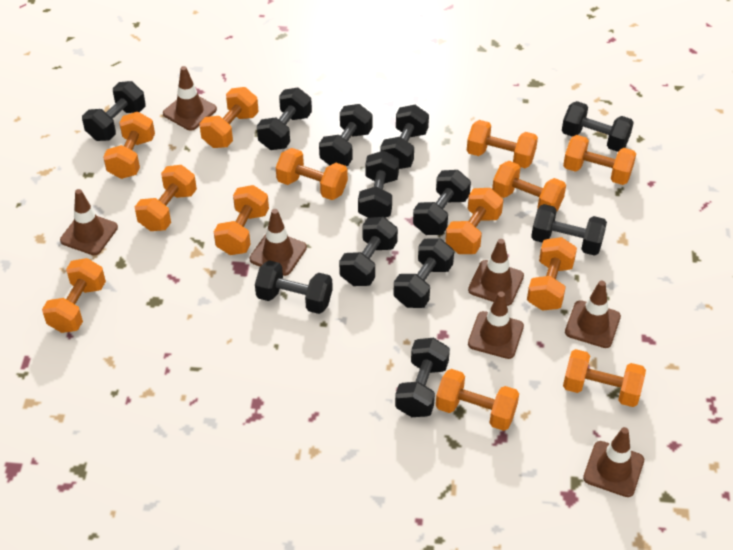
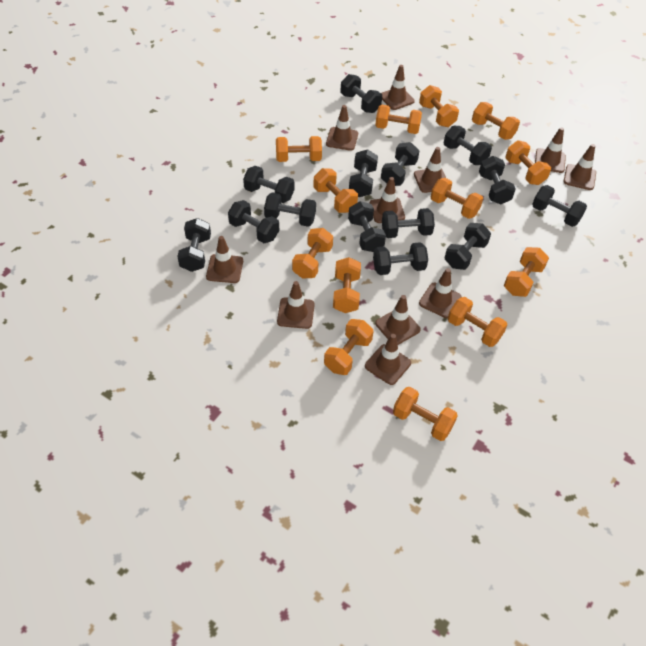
black dumbbell: [82,81,146,141] [255,260,333,314] [257,88,312,150] [319,104,372,166] [339,217,398,286] [358,151,399,218] [381,105,429,169] [393,238,454,308] [395,338,450,417] [413,170,471,235] [531,204,607,256] [562,101,634,152] = 12 -> [177,218,211,272] [228,200,279,243] [243,166,294,203] [264,192,316,227] [340,74,382,113] [348,201,386,252] [349,149,378,197] [373,242,428,275] [381,142,419,186] [382,208,435,238] [444,126,492,165] [445,223,491,270] [479,156,515,204] [532,185,587,227] = 14
brown traffic cone: [60,189,118,255] [163,66,217,131] [249,209,307,276] [468,239,524,306] [468,291,524,359] [565,280,621,348] [583,427,644,497] = 7 -> [206,236,243,283] [277,281,315,329] [326,105,358,151] [365,334,411,385] [370,177,405,223] [375,295,421,345] [381,65,415,110] [414,147,446,193] [419,268,462,318] [535,127,566,173] [564,144,596,190] = 11

